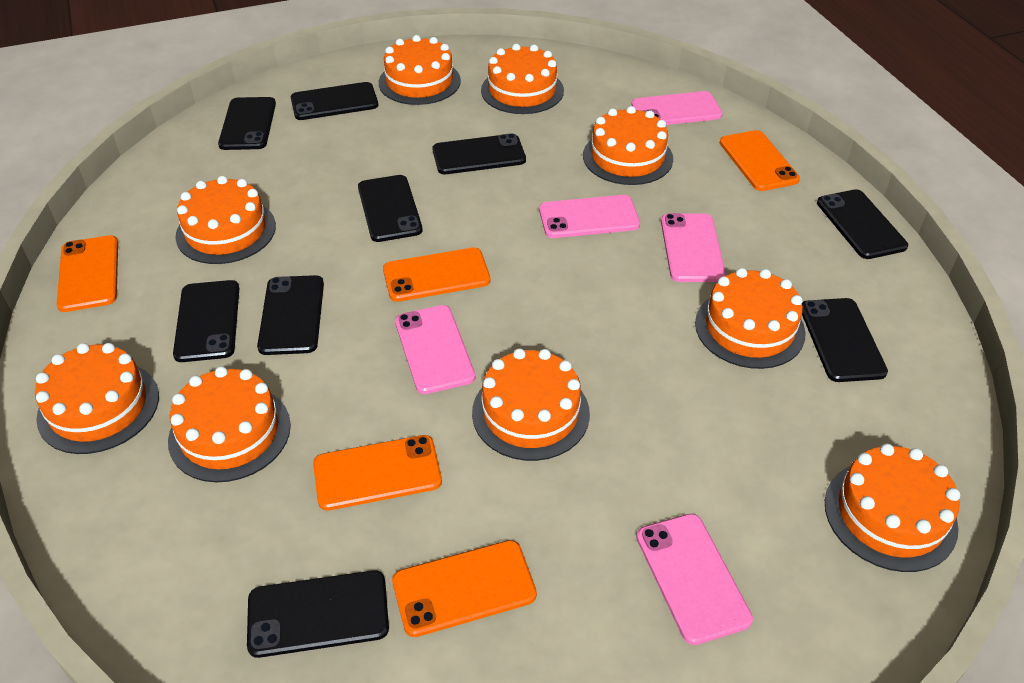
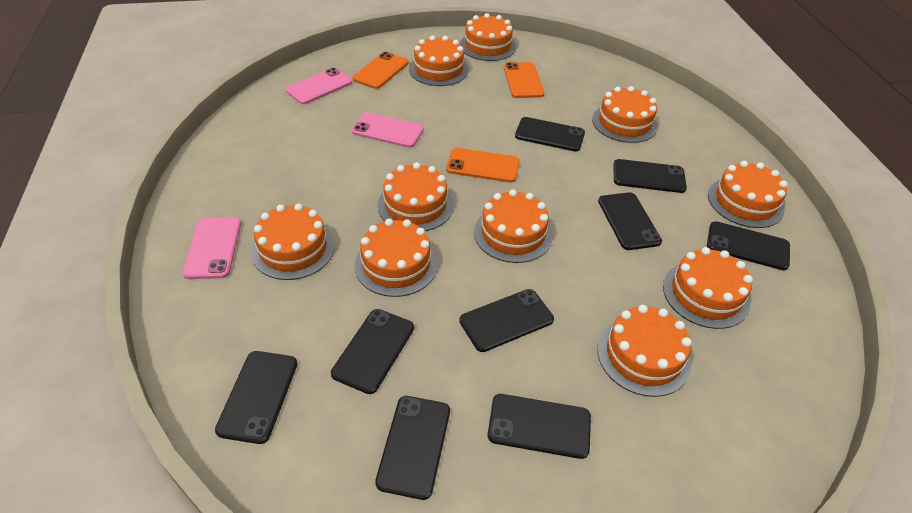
orange cake: [35,343,159,454] [168,366,291,482] [175,176,276,264] [379,35,461,105] [472,348,590,461] [481,44,564,114] [583,106,673,185] [695,268,806,369] [825,444,960,572] = 9 -> [251,203,335,280] [355,219,438,297] [378,162,454,231] [409,36,469,86] [460,13,516,61] [474,189,553,263] [592,86,658,143] [597,305,692,397] [663,247,753,329] [708,161,787,228] = 10
orange phone: [57,235,118,312] [313,435,442,511] [383,247,491,302] [392,540,537,637] [720,130,800,191] = 5 -> [352,52,409,89] [446,148,520,183] [504,62,545,98] = 3
pink phone: [395,305,475,394] [539,195,640,238] [632,91,723,125] [636,514,753,645] [661,213,726,282] = 5 -> [182,217,241,279] [285,68,352,104] [352,112,424,148] = 3

